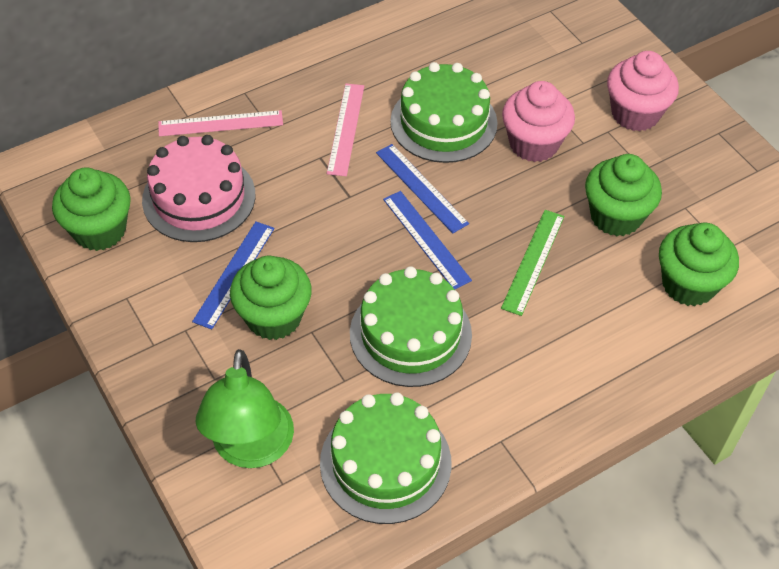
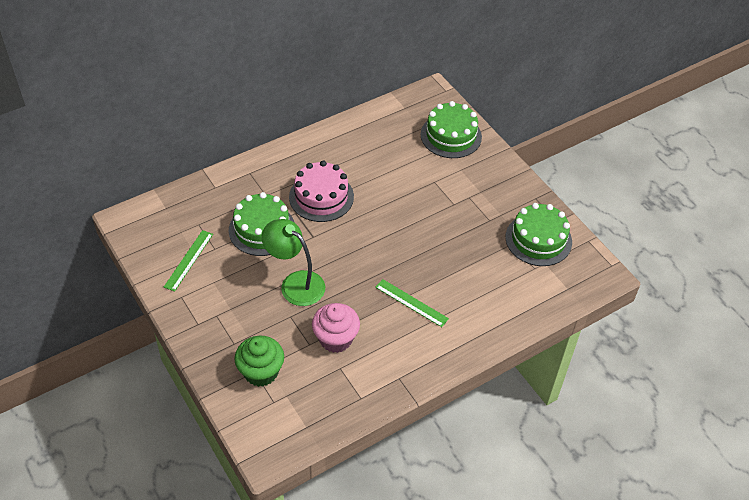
blue ruler: [192,222,274,330] [376,144,469,233] [383,191,472,289] = 3 -> none = 0
green cupcake: [52,167,131,251] [230,256,312,340] [585,154,662,236] [659,223,739,306] = 4 -> [235,336,284,387] = 1
green ruler: [501,210,564,316] = 1 -> [164,230,213,292] [375,279,449,327] = 2
pink cupcake: [502,81,575,162] [607,51,679,131] = 2 -> [312,303,360,353] = 1
pink ruler: [158,110,283,136] [327,84,364,176] = 2 -> none = 0

